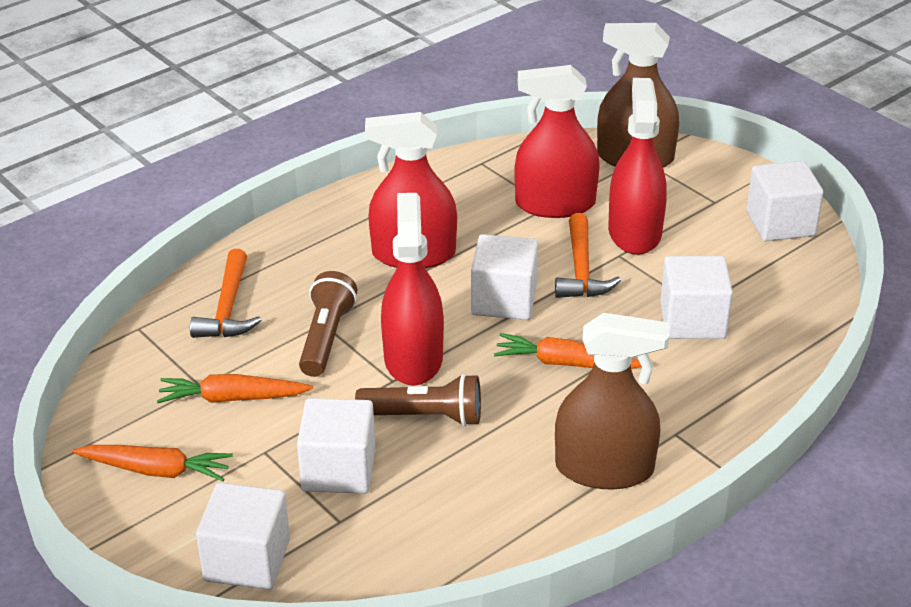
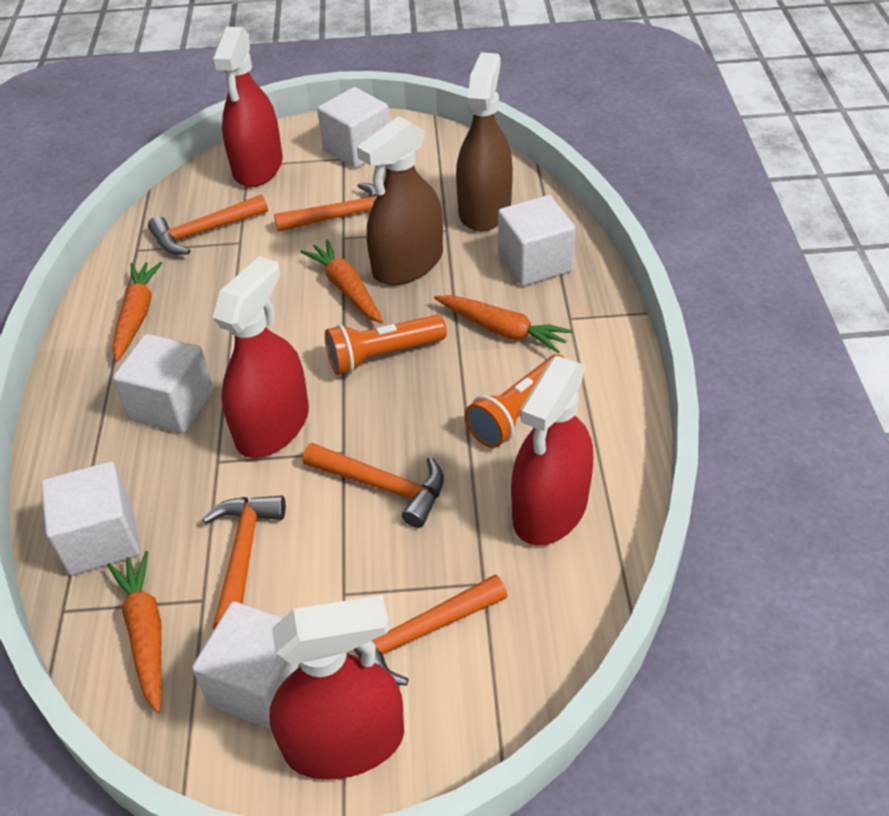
brown flashlight: [299,271,357,377] [355,374,481,426] = 2 -> none = 0
orange carrot: [72,445,233,481] [157,374,313,403] [494,333,642,369] = 3 -> [107,551,162,713] [112,262,162,362] [300,239,383,324] [434,295,573,354] = 4
orange flashlight: none = 0 -> [325,315,447,375] [464,354,565,448] = 2
orange hammer: [190,249,261,338] [555,213,621,298] = 2 -> [148,194,268,255] [202,496,286,630] [274,183,378,232] [303,443,444,528] [353,574,507,686] = 5

